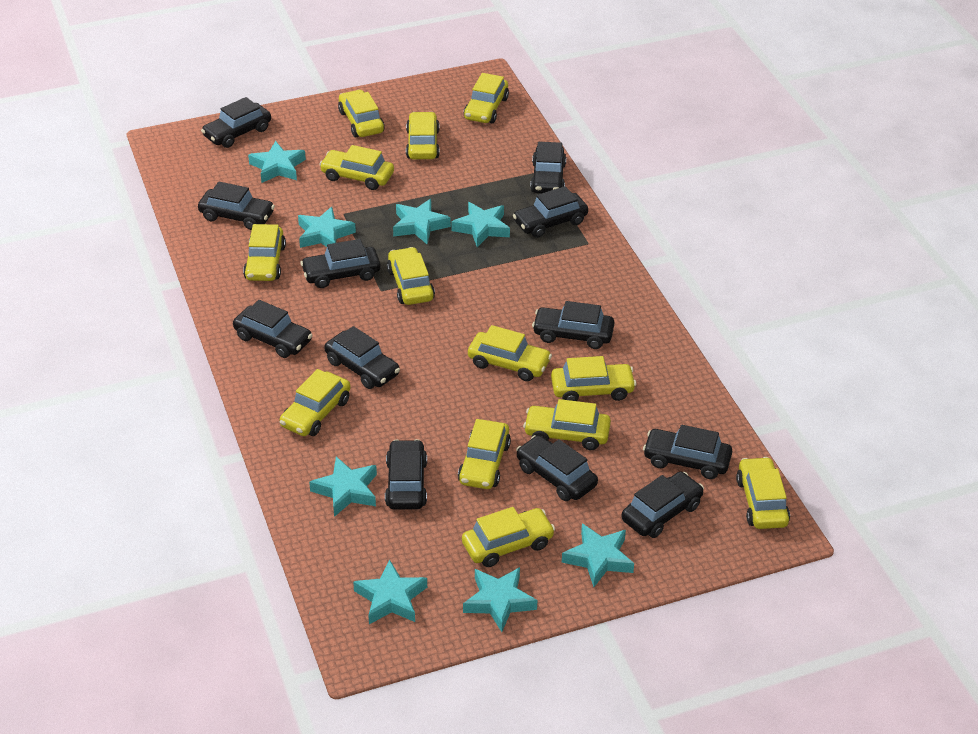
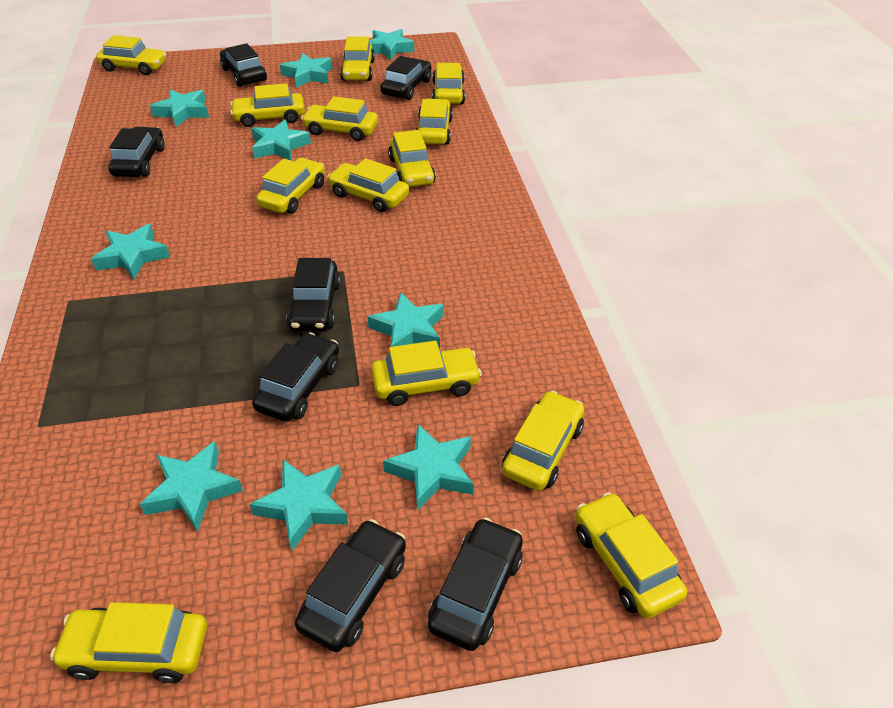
black car: [198,182,275,230] [201,97,271,148] [233,300,313,358] [300,239,381,288] [324,326,400,389] [385,439,427,510] [513,186,588,238] [516,435,598,501] [530,142,566,194] [532,301,614,349] [621,472,704,538] [643,425,732,479] = 12 -> [108,127,165,177] [220,43,267,87] [252,333,339,422] [287,258,341,332] [295,519,406,652] [381,56,431,100] [428,517,523,651] = 7
turquoise star: [248,141,306,183] [298,207,356,248] [309,457,377,517] [353,559,427,624] [393,199,451,244] [451,202,510,247] [463,567,537,632] [562,524,634,587] = 8 -> [91,224,170,279] [140,441,243,532] [150,89,209,127] [250,460,348,551] [251,119,311,160] [280,53,332,88] [367,292,444,349] [369,29,414,61] [383,424,474,511] = 9

